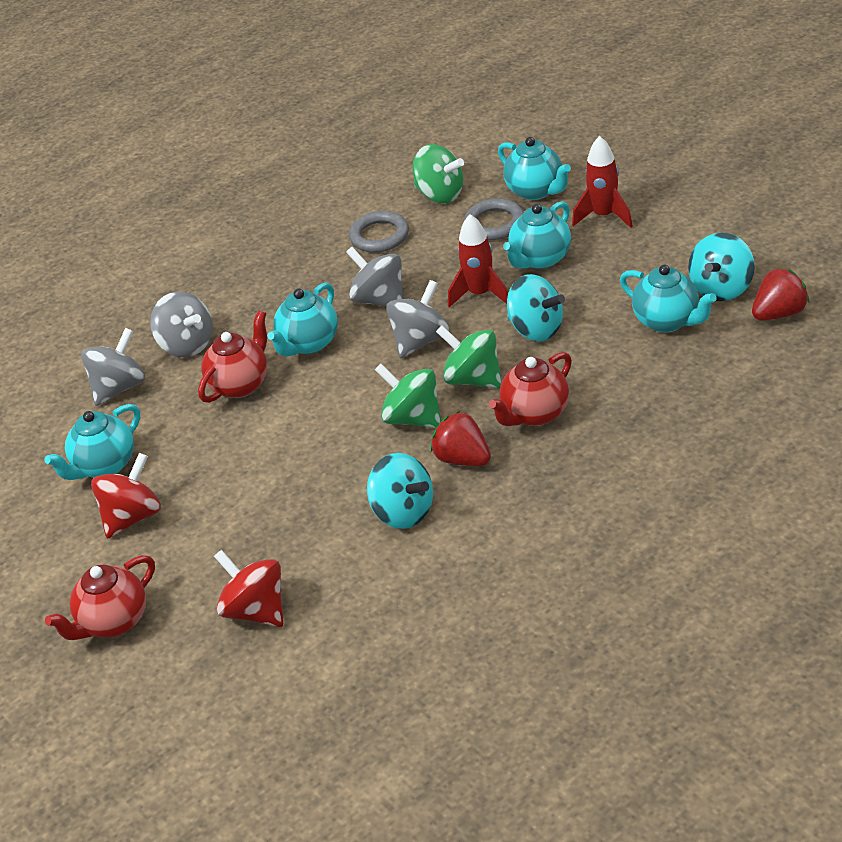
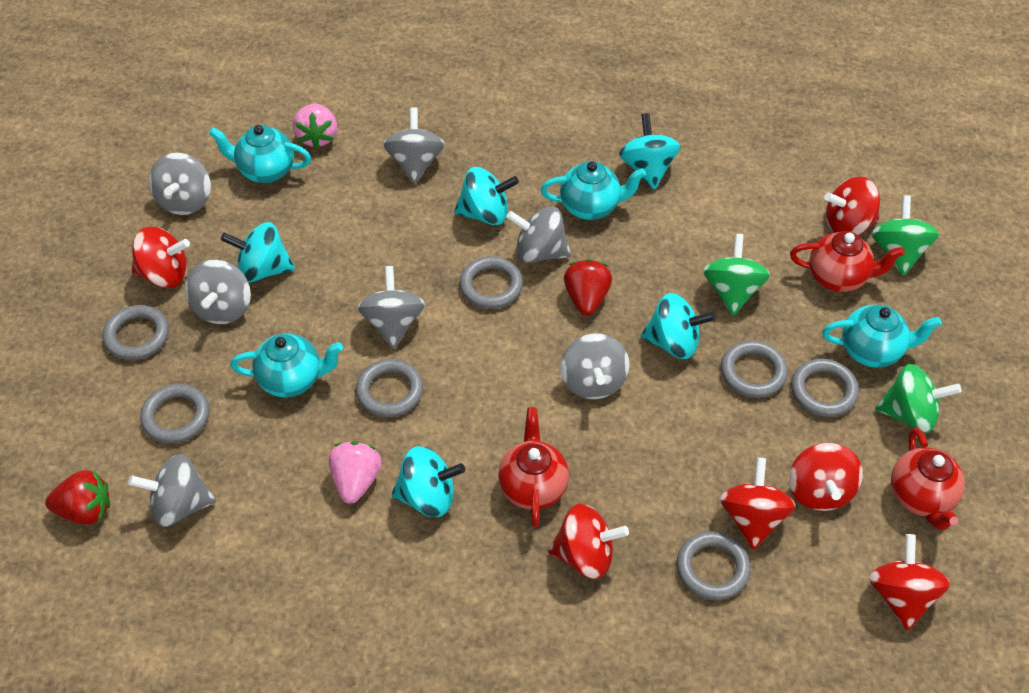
grey ring: [349,211,409,253] [464,198,524,240] = 2 -> [103,305,169,360] [140,384,209,444] [356,359,423,417] [459,256,523,309] [677,531,751,600] [721,340,788,398] [791,359,859,417] = 7
grey spinning top: [81,328,145,406] [150,292,213,357] [346,247,403,307] [386,280,449,358] = 4 -> [128,454,216,527] [149,153,211,215] [185,260,251,324] [357,266,425,349] [383,107,445,184] [506,206,571,263] [560,333,630,399] = 7
pink strawberry: none = 0 -> [293,104,337,149] [329,441,382,504] = 2
red rocket: [448,214,508,307] [572,136,633,228] = 2 -> none = 0
red spinning top: [91,453,161,539] [214,550,283,627] = 2 -> [132,227,190,288] [548,504,629,579] [720,457,796,550] [789,443,863,511] [824,177,880,236] [869,534,950,630] = 6
turquoise spinning top: [367,453,433,529] [507,274,565,341] [688,233,755,301] = 3 -> [221,222,295,283] [391,446,465,517] [454,167,519,225] [619,113,681,190] [641,293,716,359] = 5
turquoise teapot: [44,404,140,480] [267,282,338,356] [498,137,571,200] [503,201,571,269] [620,265,717,333] = 5 -> [209,125,311,183] [230,333,343,398] [541,161,646,220] [822,305,942,368] = 4

